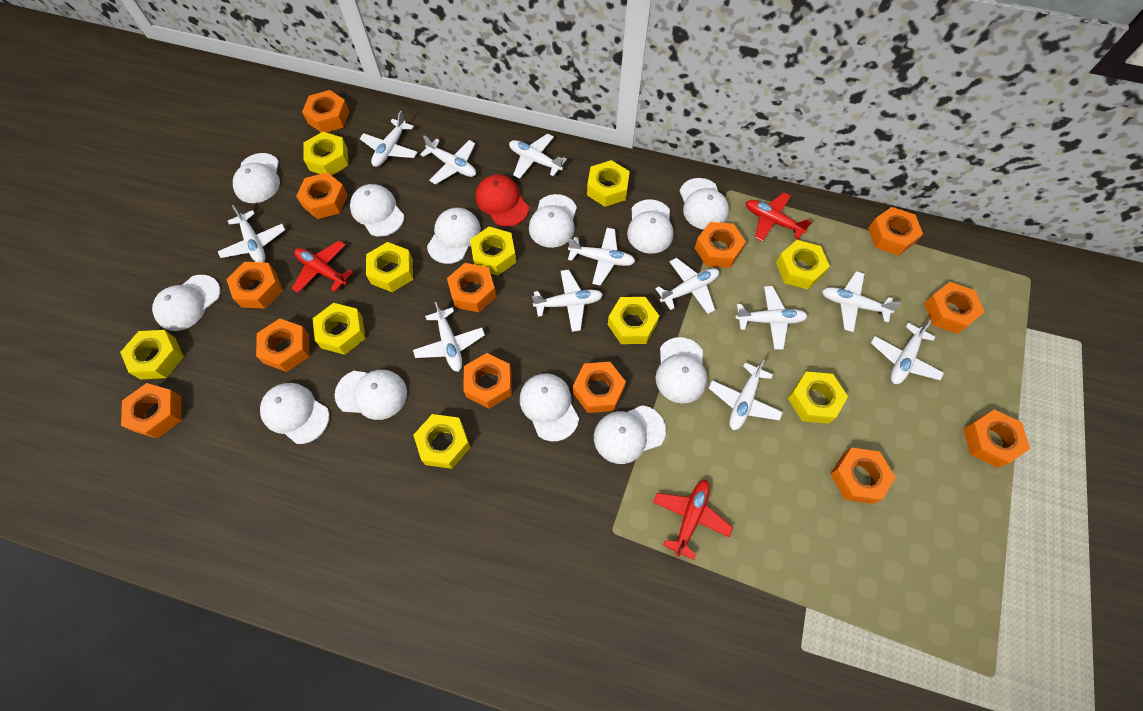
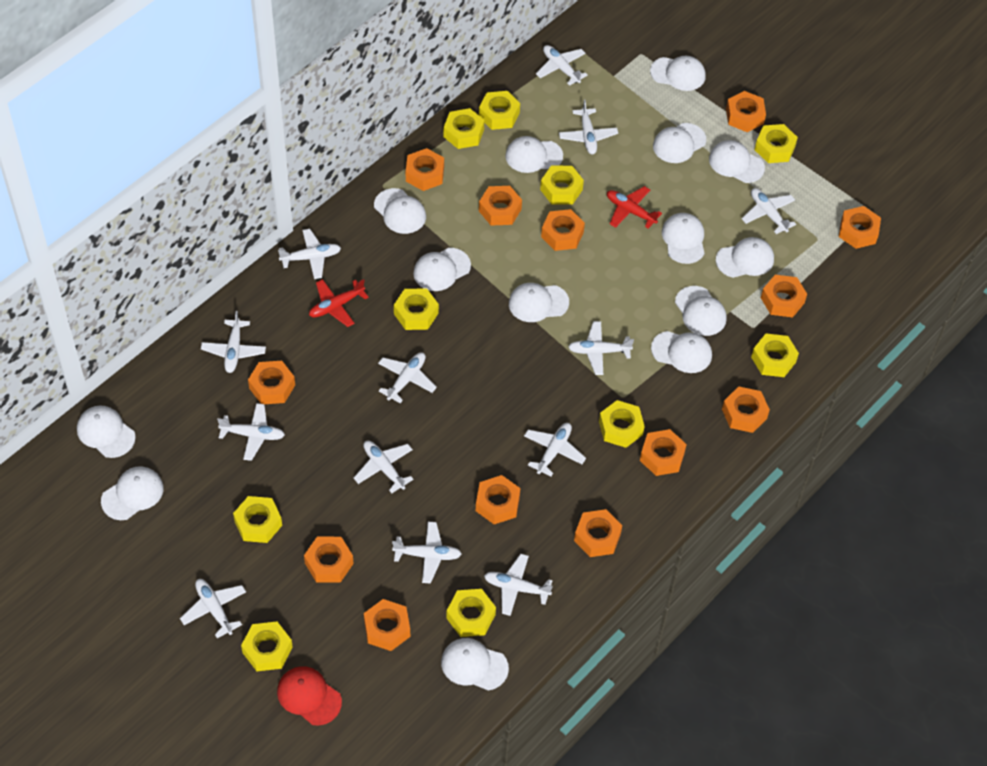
red plane: [292,240,353,293] [653,480,733,560] [746,192,812,242] = 3 -> [309,279,369,327] [607,186,662,229] = 2
white cap: [152,275,220,331] [233,153,280,203] [260,383,329,444] [335,370,407,420] [350,184,404,237] [427,208,481,264] [520,374,579,441] [529,194,577,248] [594,405,666,464] [627,199,674,254] [656,337,707,403] [680,178,729,229] = 12 -> [77,405,136,458] [101,466,164,520] [374,188,426,234] [413,248,471,291] [441,638,509,691] [505,136,563,173] [509,283,569,322] [650,56,706,91] [651,331,712,373] [653,123,706,163] [662,213,705,264] [675,286,727,336] [709,140,765,183] [716,237,774,278] = 14
white plane: [218,205,285,262] [360,111,418,167] [413,302,485,372] [420,136,476,185] [509,133,567,179] [532,270,603,332] [568,228,635,286] [656,258,719,314] [709,359,783,430] [735,286,807,350] [822,271,901,332] [871,320,944,384] = 12 -> [180,579,246,638] [201,311,266,373] [217,403,285,461] [278,229,341,279] [354,441,414,493] [378,352,437,403] [392,522,462,584] [484,554,553,616] [524,423,586,477] [536,45,588,86] [559,99,618,154] [568,321,634,375] [742,188,796,234] = 13

